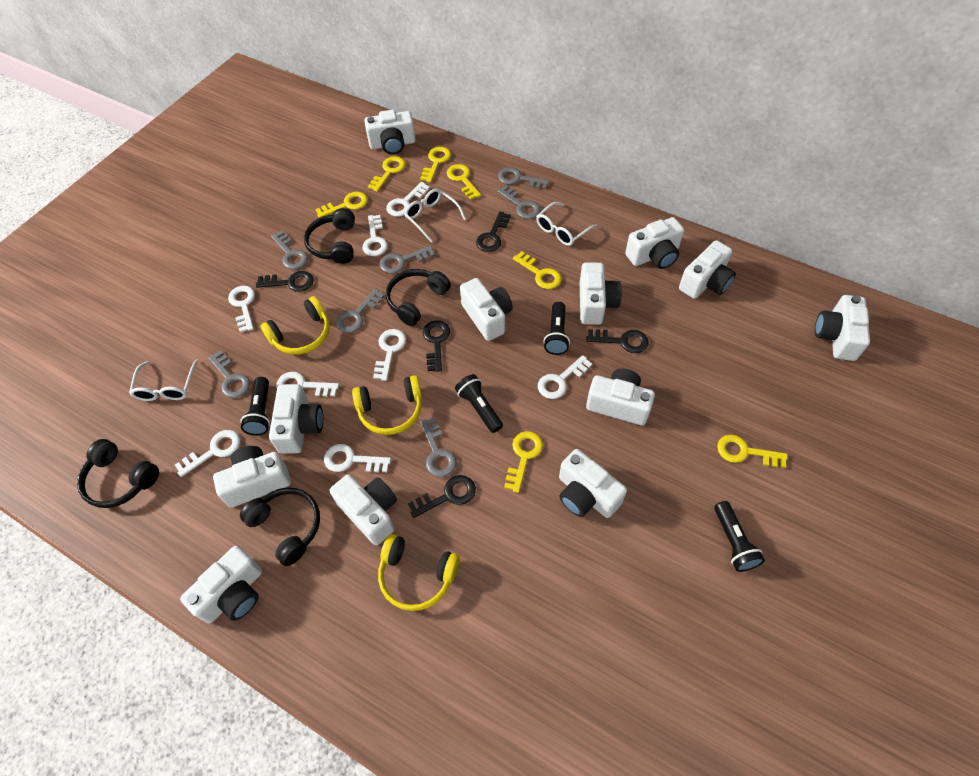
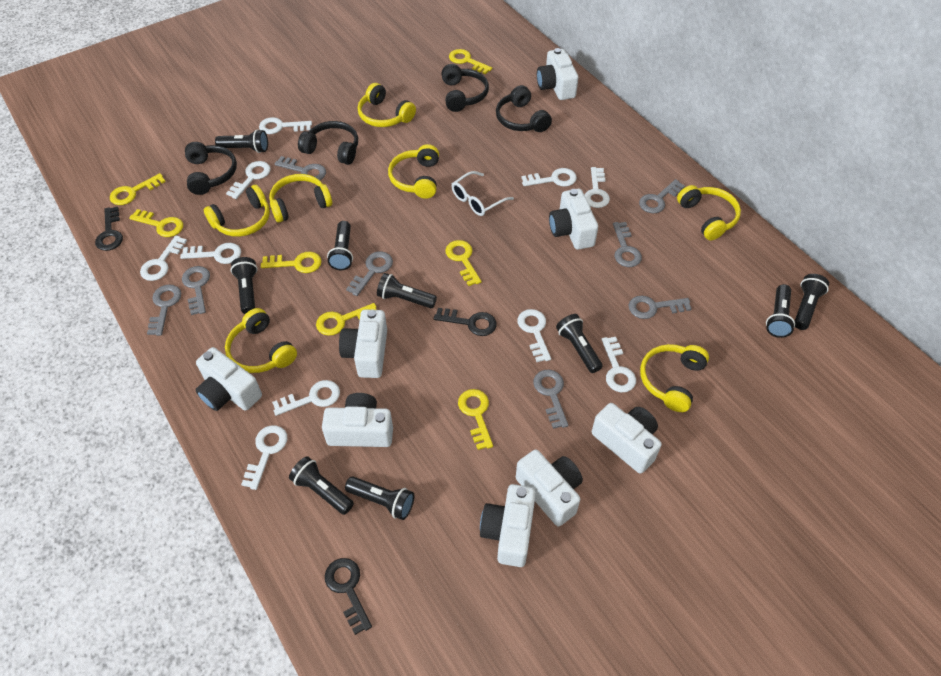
black flashlight: [241,377,270,436] [455,374,503,433] [543,302,570,355] [714,501,765,572] = 4 -> [215,129,268,153] [231,257,258,314] [289,456,354,515] [327,221,353,270] [345,477,414,520] [377,273,437,308] [556,314,603,373] [766,284,795,338] [795,274,829,330] = 9
black key: [256,271,314,292] [408,475,476,518] [423,320,450,372] [476,211,511,252] [586,329,649,353] = 5 -> [95,207,123,251] [325,558,372,635] [434,308,497,336] = 3
grey key: [208,350,250,398] [271,231,308,270] [336,289,384,333] [380,246,435,274] [420,418,457,477] [497,185,541,219] [498,167,549,189] = 7 -> [147,285,181,336] [182,266,210,315] [275,156,326,180] [346,251,393,296] [533,370,568,429] [613,222,642,267] [629,295,691,319] [639,179,685,213] = 8
white camera: [180,546,262,624] [213,446,291,508] [269,384,323,454] [330,474,397,546] [364,110,416,155] [460,278,513,341] [559,449,627,518] [580,262,622,325] [586,369,655,426] [625,217,684,269] [679,240,736,299] [815,295,870,361] = 12 -> [195,347,262,411] [322,393,393,447] [339,310,387,378] [480,484,536,567] [516,449,583,526] [537,48,578,100] [549,189,598,250] [592,403,662,474] = 8
white glasses: [129,359,199,401] [404,189,466,242] [536,202,598,246] = 3 -> [451,171,514,216] = 1
white key: [175,430,240,477] [228,286,255,333] [276,372,339,397] [324,444,391,472] [362,215,388,256] [373,329,406,381] [386,182,430,217] [538,355,592,399] = 8 -> [140,236,187,281] [180,243,241,264] [226,161,271,199] [241,425,287,490] [259,117,312,134] [272,380,340,416] [517,309,551,362] [522,168,577,187] [584,167,610,208] [602,337,636,392] = 10
yellow headphones: [260,296,330,354] [352,375,422,435] [378,534,460,611] = 3 -> [204,185,270,237] [225,308,297,373] [269,174,332,223] [358,83,416,127] [388,144,439,199] [640,344,709,412] [677,185,741,240] = 7

